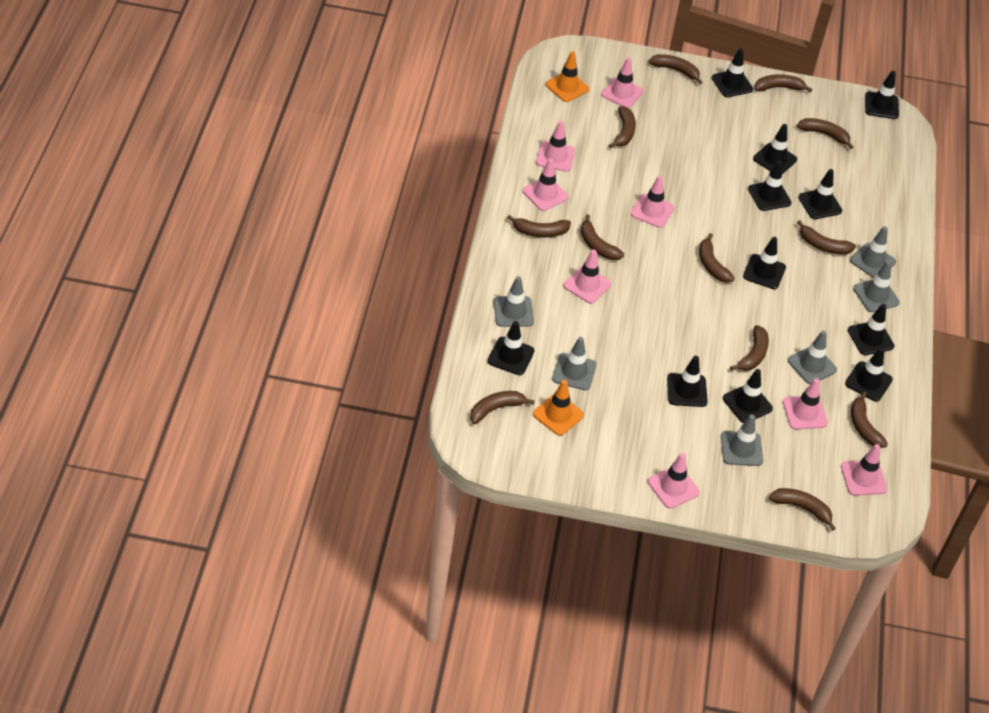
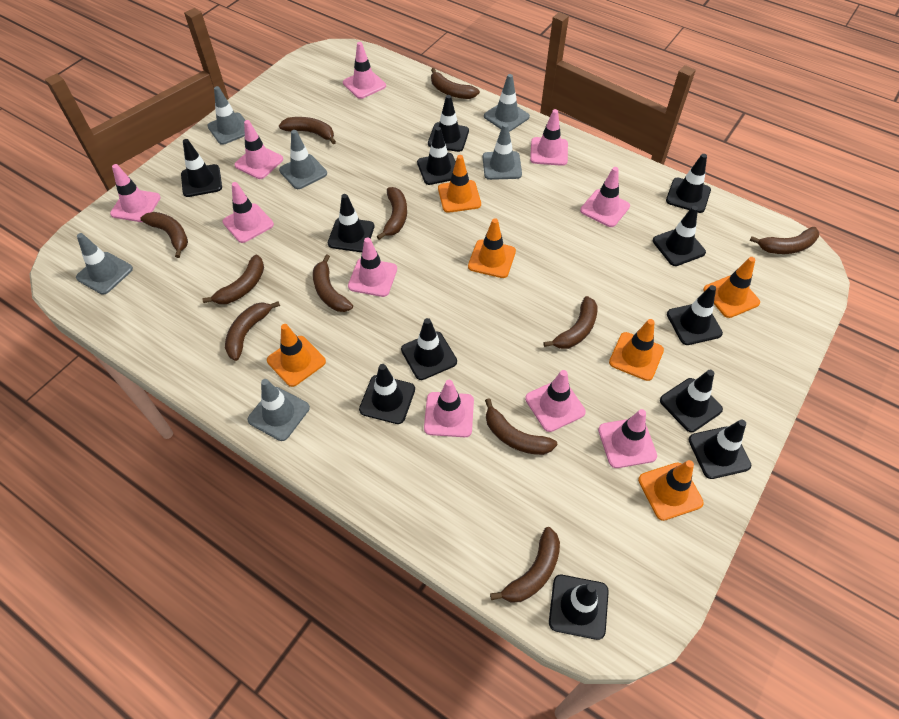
black traffic cone: [488,321,534,375] [667,356,708,407] [712,48,753,97] [723,369,773,423] [743,237,786,289] [748,161,791,211] [753,124,797,174] [798,169,842,219] [845,347,893,402] [848,304,895,355] [865,71,899,119] = 11 -> [181,139,222,197] [328,194,374,252] [359,364,415,424] [401,318,457,380] [417,127,456,185] [428,95,469,152] [549,575,609,640] [653,206,706,266] [660,370,723,432] [666,154,711,213] [667,285,723,345] [689,419,751,479] = 12
brown banana: [470,391,535,424] [507,215,571,237] [580,215,624,260] [609,106,636,148] [649,54,702,84] [699,233,735,283] [730,325,769,371] [755,74,813,93] [769,488,836,531] [797,118,853,149] [797,220,856,254] [851,392,888,448] = 12 -> [140,212,188,258] [202,255,264,304] [225,301,280,361] [279,117,336,144] [313,254,353,312] [377,187,407,240] [431,68,480,99] [485,398,557,455] [490,527,560,602] [543,296,597,349] [750,227,820,254] = 11
orange traffic cone: [533,380,584,436] [546,51,589,102] = 2 -> [267,324,326,387] [438,155,481,213] [468,218,516,278] [609,319,664,381] [638,460,704,521] [703,257,760,318] = 6
pink traffic cone: [522,158,569,211] [536,121,575,172] [564,249,611,304] [601,57,644,108] [631,175,674,228] [648,453,700,509] [783,378,828,430] [841,444,888,496] = 8 -> [110,164,161,222] [223,182,274,243] [234,120,283,179] [343,42,386,99] [348,237,397,297] [424,380,474,437] [525,370,586,432] [530,109,568,166] [580,167,630,227] [598,409,657,468] = 10

